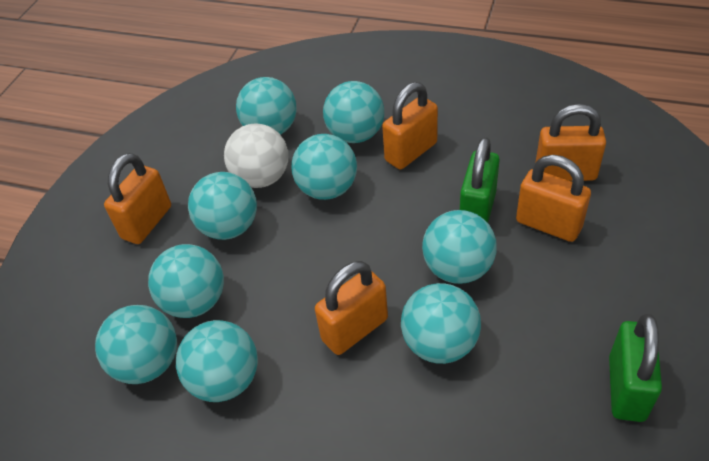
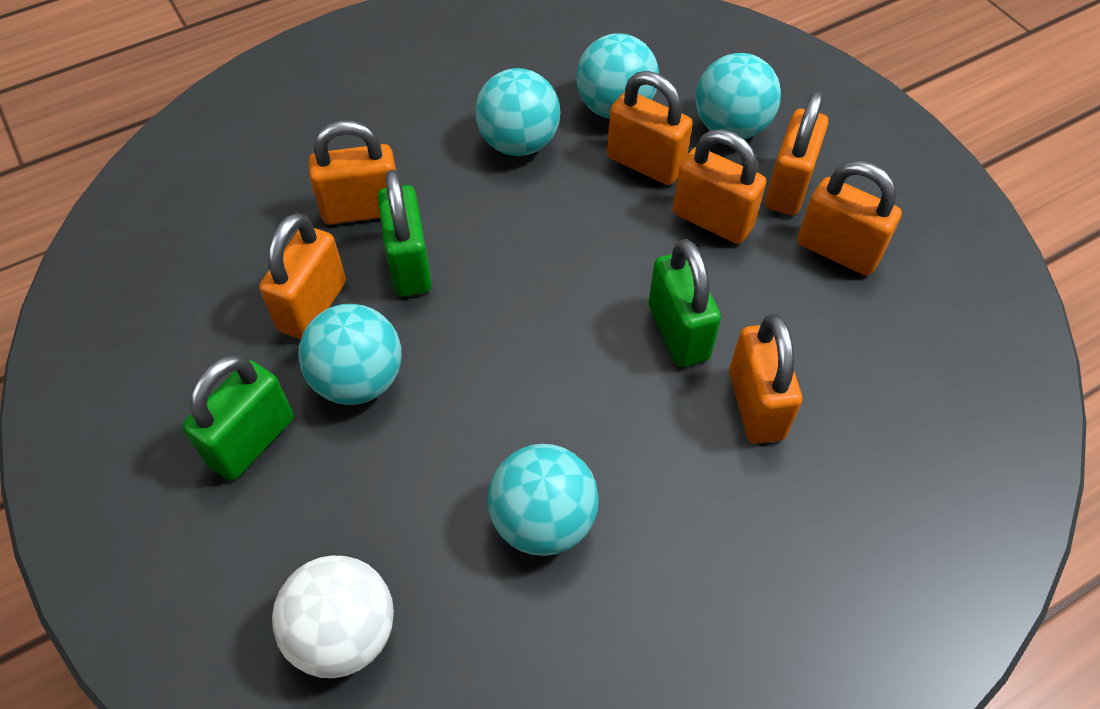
green padlock: [460,137,500,223] [609,314,662,422] = 2 -> [182,355,294,481] [377,170,432,297] [648,239,721,367] = 3
orange padlock: [104,153,171,244] [315,261,388,355] [382,82,438,169] [516,155,591,242] [535,104,606,181] = 5 -> [259,213,346,340] [309,121,396,225] [607,71,693,185] [673,129,766,244] [729,314,802,444] [765,91,828,215] [797,161,902,276] = 7
turquoise ball: [95,305,177,384] [148,244,224,318] [176,320,258,402] [188,172,257,240] [236,77,296,135] [291,134,357,200] [323,81,384,143] [401,283,481,364] [422,210,496,284] = 9 -> [298,304,401,405] [475,68,560,156] [487,444,599,556] [576,33,659,119] [695,53,781,139] = 5

